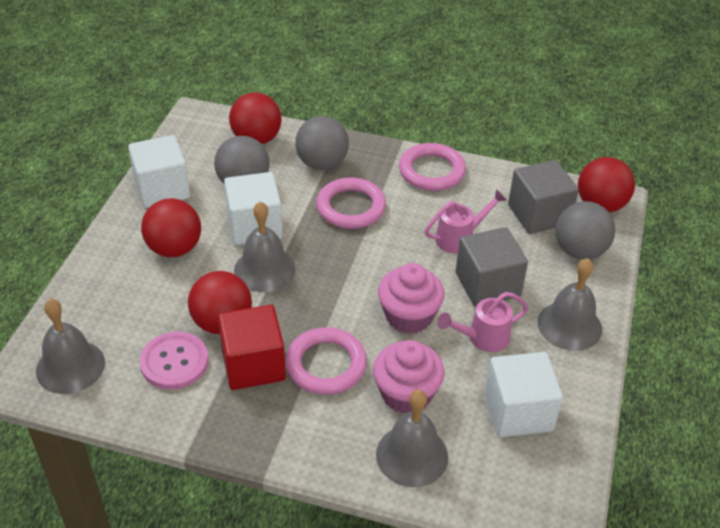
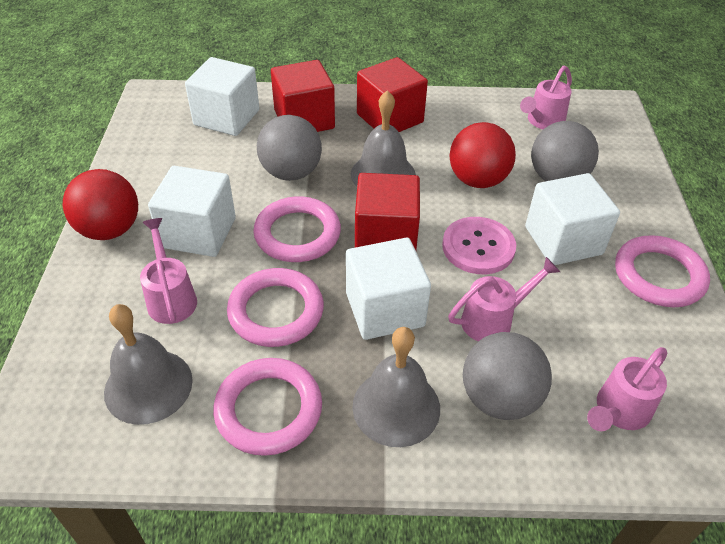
grey bell: [36,299,105,394] [234,202,296,292] [376,389,448,487] [538,258,602,351] = 4 -> [104,304,193,425] [351,90,416,187] [353,327,440,447] = 3
grey cube: [456,227,528,307] [508,160,579,234] = 2 -> none = 0
pink cupcake: [373,340,444,414] [378,263,445,334] = 2 -> none = 0
pink ring: [285,327,367,395] [316,177,386,229] [399,143,466,191] = 3 -> [213,358,322,456] [227,268,324,347] [253,196,341,262] [615,235,710,307] = 4
pink watering can: [425,189,507,253] [437,292,528,352] = 2 -> [140,218,197,324] [448,257,560,342] [520,66,572,129] [587,347,667,431] = 4
red ball: [141,198,201,257] [188,271,252,334] [229,93,282,144] [578,157,635,212] = 4 -> [63,169,138,240] [450,122,516,188] = 2
red cube: [218,305,286,390] = 1 -> [271,60,335,132] [355,173,420,250] [357,57,428,132] = 3
white cube: [128,135,190,208] [224,172,283,245] [485,352,563,437] = 3 -> [148,166,236,257] [185,57,259,136] [346,238,431,340] [525,173,620,265] = 4

